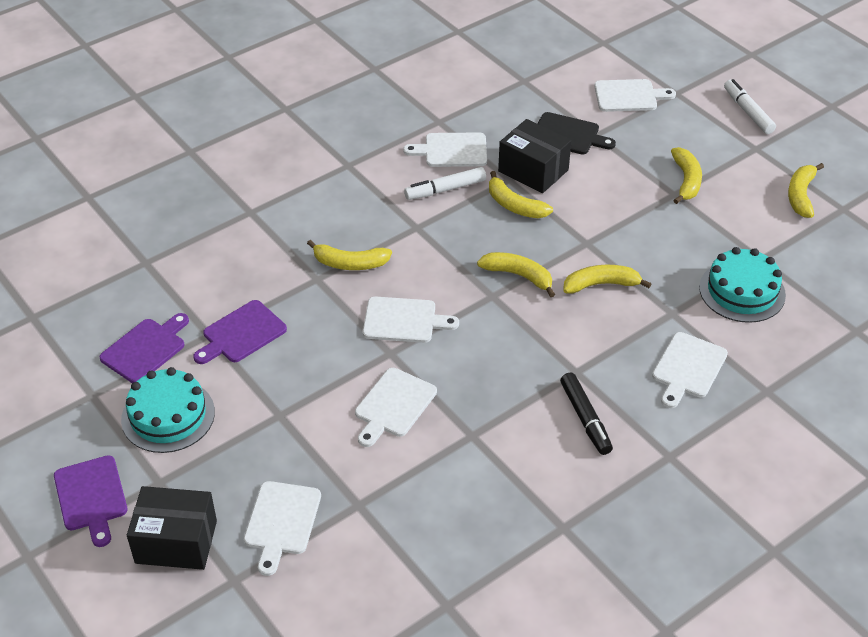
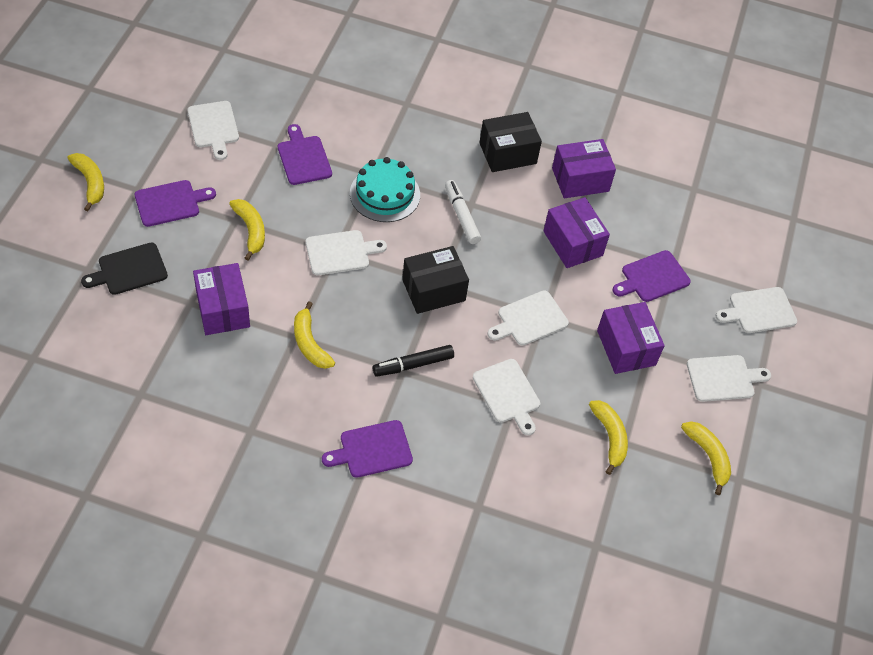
purple box: none = 0 -> [193,263,250,335] [543,197,610,268] [552,139,616,198] [597,302,665,374] = 4
purple cutting board: [54,455,128,547] [99,313,189,383] [193,300,287,364] = 3 -> [135,180,216,227] [278,124,332,185] [322,420,413,478] [613,250,691,302] = 4
turquoise cake: [121,367,215,453] [699,247,786,323] = 2 -> [350,157,420,222] = 1
white marker: [404,167,486,200] [724,79,776,134] = 2 -> [445,180,481,244] = 1
yellow banana: [307,240,392,270] [477,252,555,297] [489,171,553,218] [564,265,651,293] [671,147,702,204] [788,163,824,218] = 6 -> [67,153,104,211] [229,199,265,260] [294,301,335,369] [589,400,628,475] [681,421,731,495] = 5

